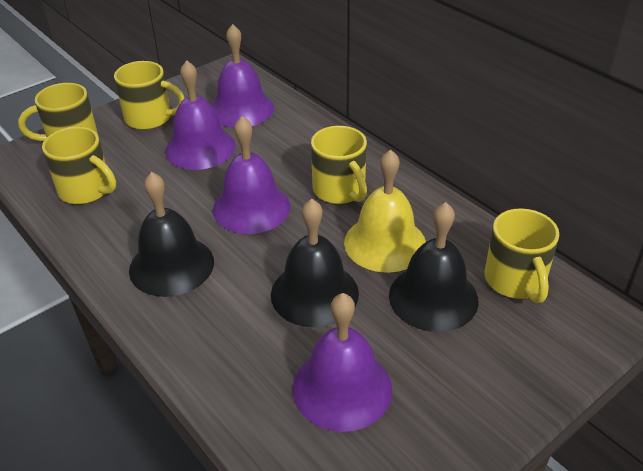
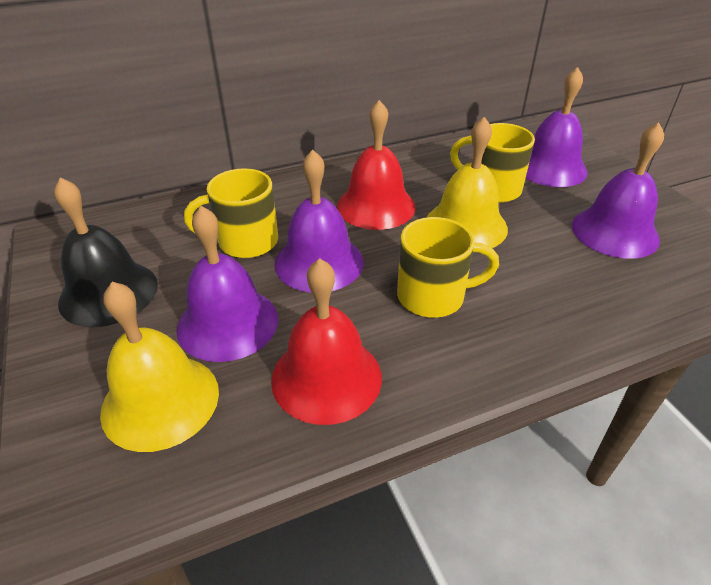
black bell: [129,172,214,297] [271,199,359,327] [389,202,479,332] = 3 -> [54,177,158,327] = 1
red bell: none = 0 -> [271,258,382,425] [337,100,415,230] = 2
yellow bell: [344,150,426,273] = 1 -> [100,282,219,452] [426,117,508,248] = 2
yellow mug: [18,83,98,141] [42,127,116,204] [114,61,185,130] [311,126,367,204] [485,208,559,303] = 5 -> [184,168,278,258] [397,217,499,318] [450,123,535,203] = 3

